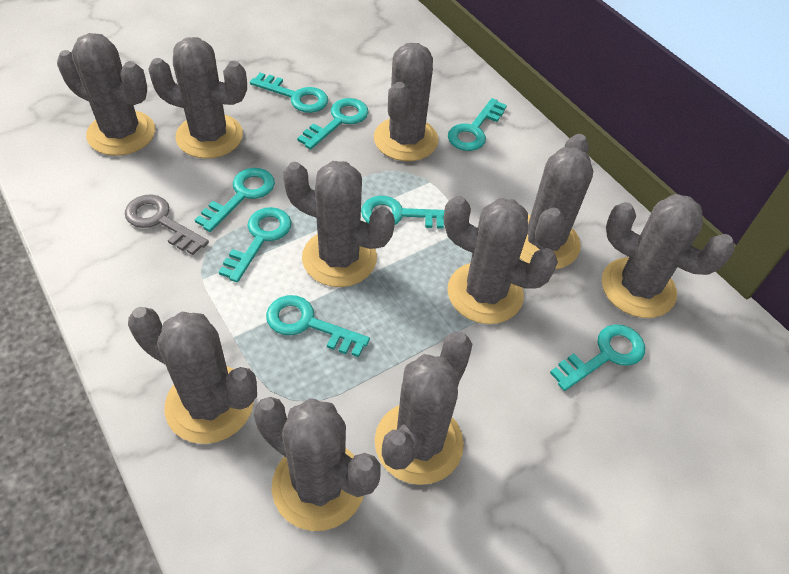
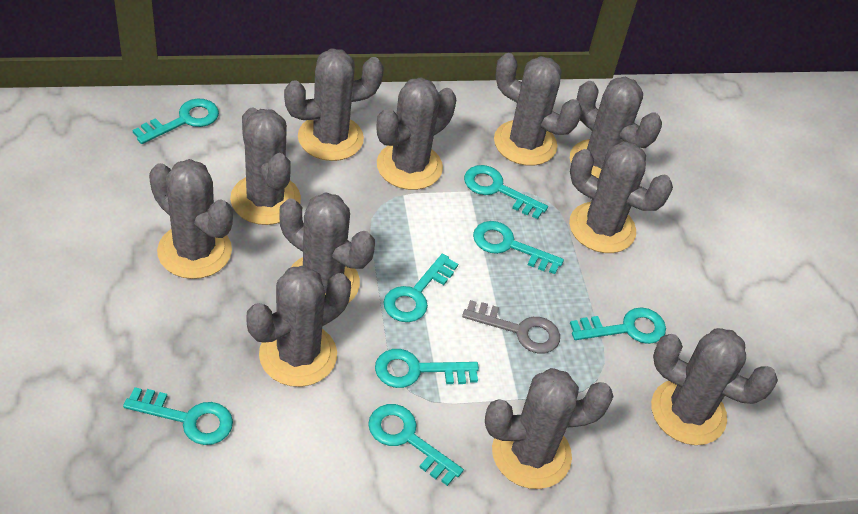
grey cactus: [57,33,155,156] [128,307,257,444] [148,37,247,159] [254,397,381,531] [283,161,395,287] [374,43,439,161] [375,332,472,485] [444,196,558,324] [520,134,593,269] [602,194,735,318] = 10 -> [149,159,233,279] [230,107,301,225] [246,265,351,387] [279,192,375,303] [284,48,384,161] [377,77,456,190] [485,368,614,489] [494,53,582,166] [569,141,673,253] [570,77,662,178] [651,328,778,445] = 11

